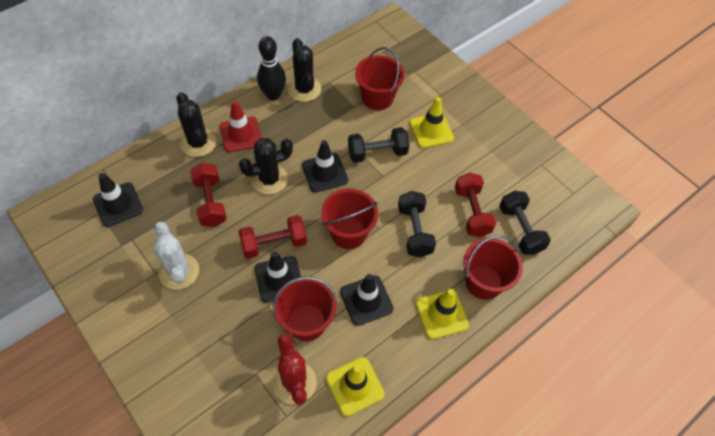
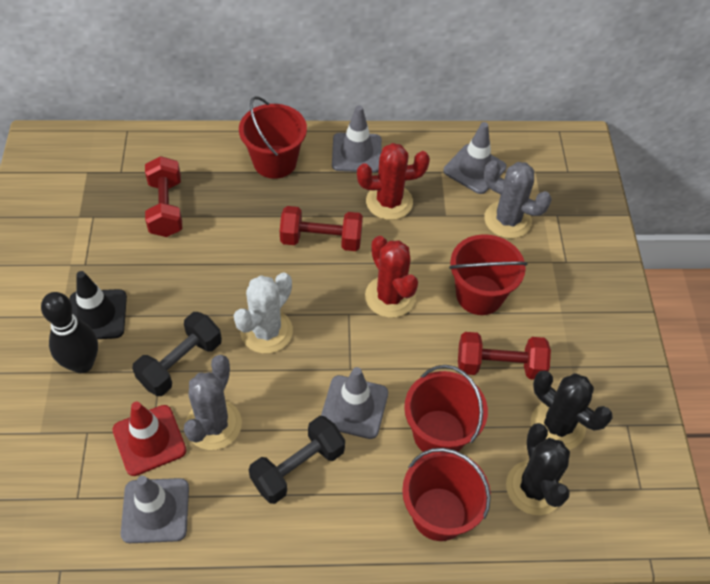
black cactus: [176,92,216,157] [239,138,293,194] [288,38,321,102] = 3 -> [506,423,570,515] [531,370,612,450] = 2
black dumbbell: [348,127,410,163] [398,191,436,257] [499,191,551,255] = 3 -> [132,312,222,396] [249,416,345,504] = 2
black traffic cone: [93,173,143,227] [255,251,301,303] [302,140,348,193] [340,274,394,326] = 4 -> [69,271,127,339] = 1
grey cactus: none = 0 -> [184,355,242,450] [484,160,552,239] = 2
grey traffic cone: none = 0 -> [121,476,189,543] [321,367,388,439] [332,105,382,172] [443,122,507,194] = 4
red cactus: [273,334,317,405] = 1 -> [357,143,430,220] [365,236,418,318] = 2
yellow traffic cone: [326,357,385,416] [410,97,454,148] [416,289,469,339] = 3 -> none = 0

